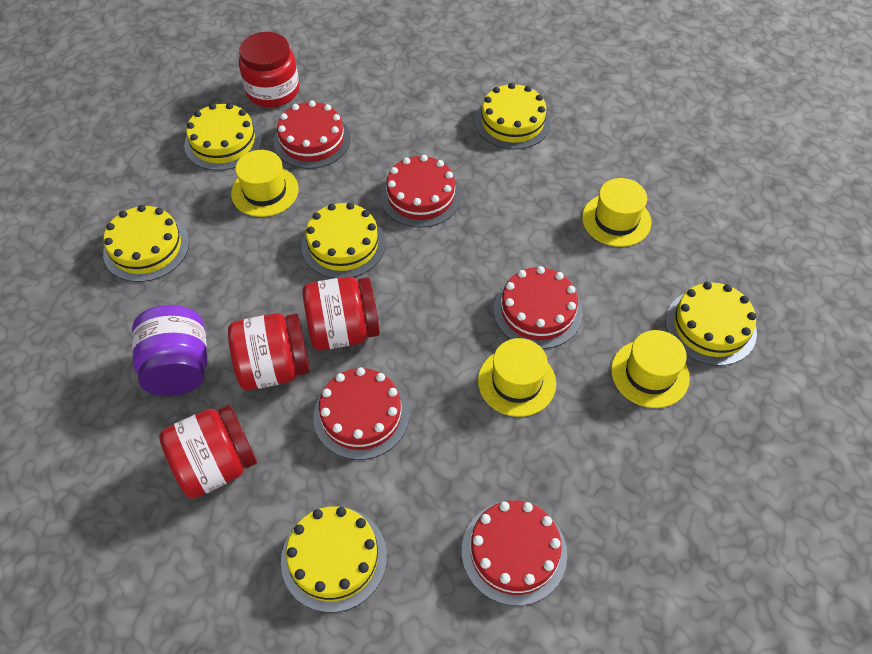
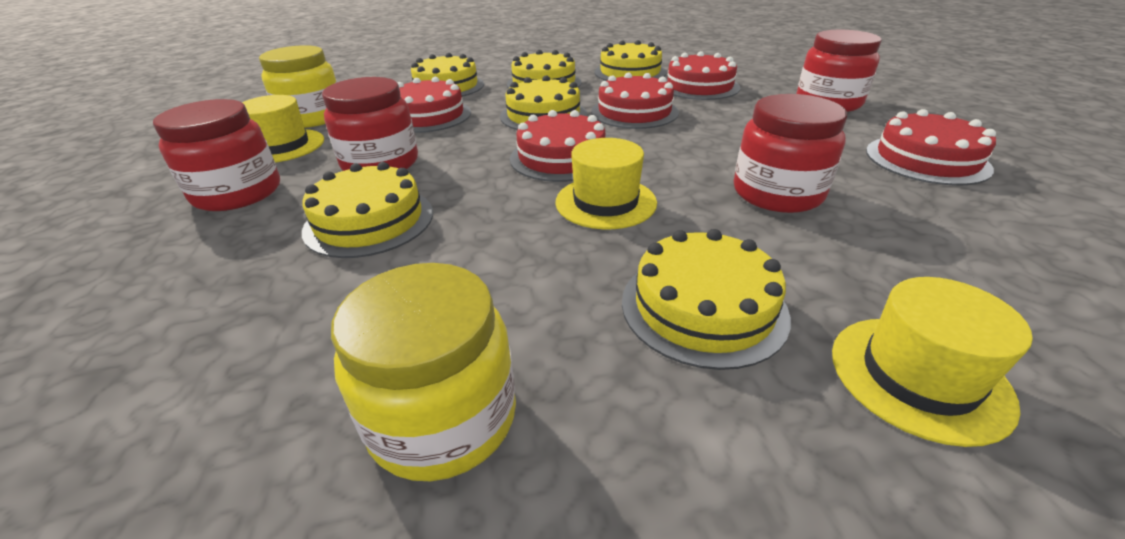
purple jar: [132,305,207,396] = 1 -> none = 0
yellow hat: [231,150,299,217] [478,338,556,417] [582,178,651,247] [611,330,690,408] = 4 -> [242,95,324,163] [555,138,657,229] [832,277,1033,447] = 3
yellow jar: none = 0 -> [259,45,337,128] [331,263,516,481] = 2

